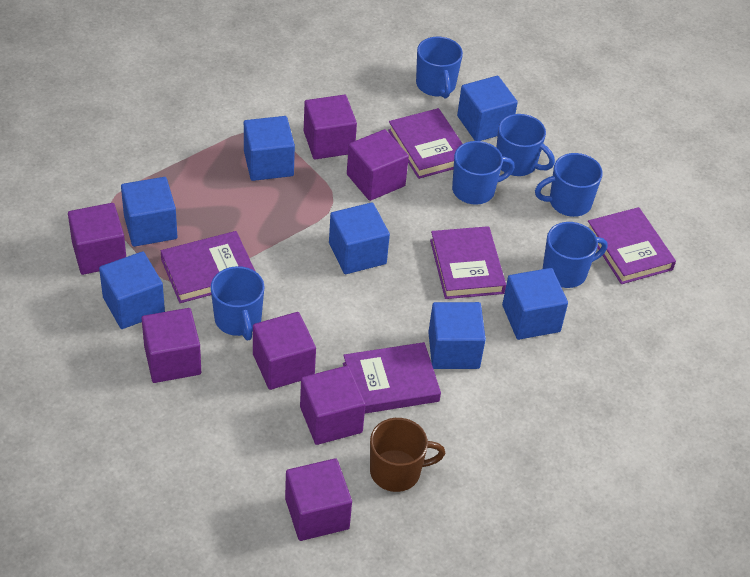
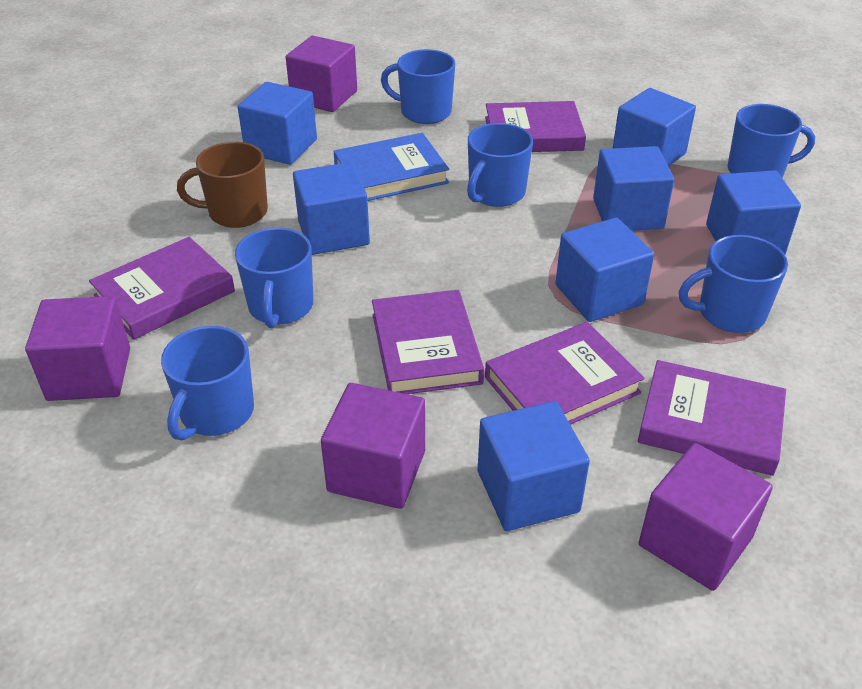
blue book: none = 0 -> [333,133,449,201] = 1
purple cube: [68,203,126,275] [141,308,201,383] [253,312,316,390] [285,458,352,541] [300,366,366,445] [304,95,357,159] [347,129,409,201] = 7 -> [25,296,130,401] [286,36,357,112] [321,383,425,509] [639,443,773,591] = 4

